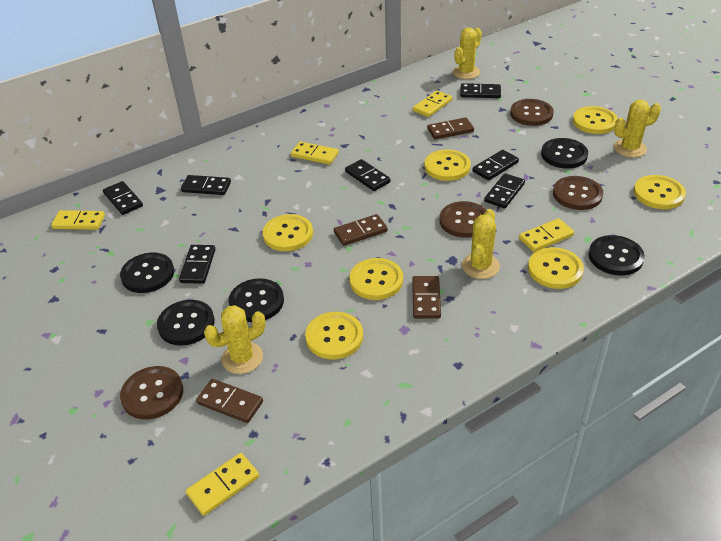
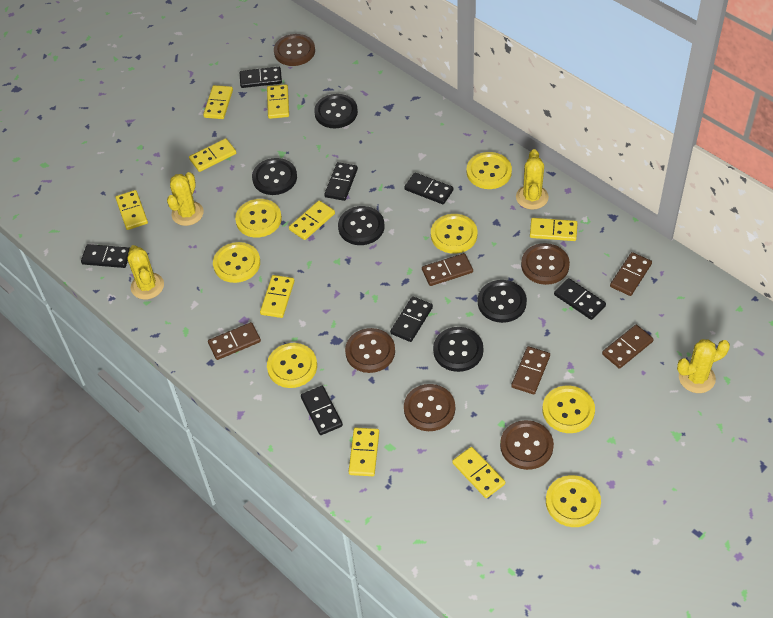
brown button: [120,366,183,420] [440,201,486,238] [510,99,554,126] [553,176,603,210] = 4 -> [274,34,315,66] [345,328,395,373] [404,384,455,431] [500,420,554,470] [521,243,570,285] = 5
brown domino: [196,379,263,423] [334,214,388,246] [412,276,441,318] [427,117,474,139] = 4 -> [208,322,261,360] [422,253,473,286] [511,346,550,394] [602,325,654,369] [610,252,652,296] = 5
yellow domino: [51,210,105,230] [186,453,259,516] [291,142,339,165] [413,91,452,117] [519,218,574,252] = 5 -> [115,190,148,230] [189,138,236,172] [203,85,233,119] [260,275,294,318] [267,84,289,119] [289,200,335,240] [348,428,379,476] [452,447,505,498] [530,218,577,241] = 9

